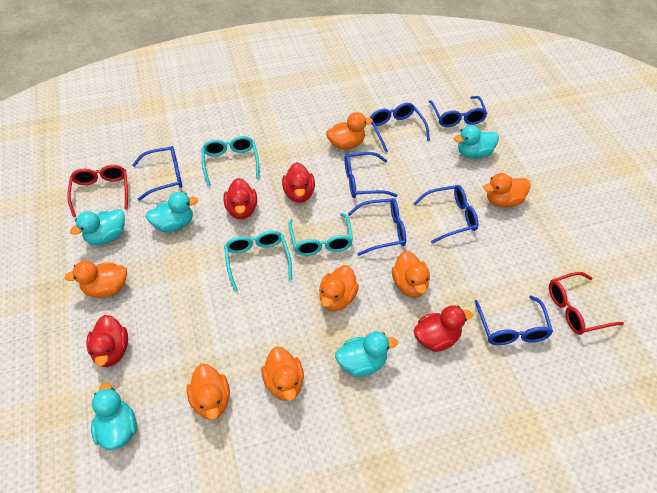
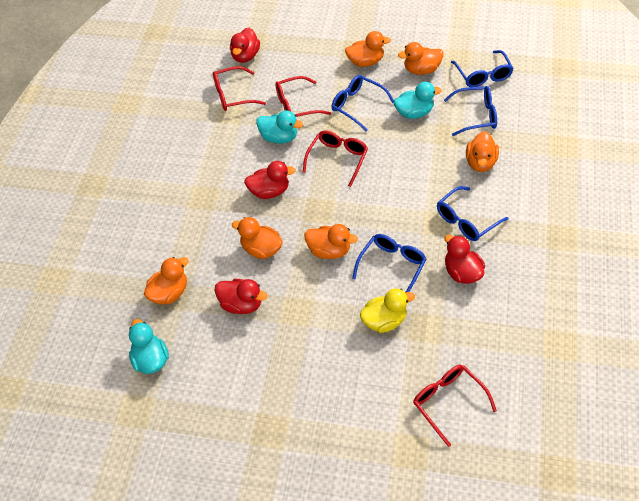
blue glasses: [132,146,182,201] [345,152,398,198] [348,198,406,256] [370,103,430,152] [413,185,478,244] [429,96,488,127] [474,295,553,345] = 7 -> [332,75,394,131] [352,234,426,292] [437,186,509,241] [444,86,497,136] [451,50,514,87] = 5
orange duck: [64,261,127,298] [187,364,230,420] [261,347,304,401] [319,265,359,311] [326,112,373,150] [392,251,430,297] [483,173,531,207] = 7 -> [144,257,189,304] [232,217,283,259] [304,224,358,259] [345,31,391,67] [398,42,444,75] [466,131,499,172] = 6
red glasses: [67,165,128,217] [549,272,624,335] = 2 -> [213,66,266,111] [275,76,331,117] [302,130,368,187] [413,365,497,447] = 4
turquoise duck: [70,209,125,245] [91,383,137,450] [145,192,198,232] [335,331,398,377] [454,125,499,159] = 5 -> [129,319,169,374] [256,111,303,144] [394,82,442,119] = 3
turquoise glasses: [202,136,259,186] [224,231,292,292] [288,213,353,256] = 3 -> none = 0
yellow duck: none = 0 -> [360,288,415,333] = 1

